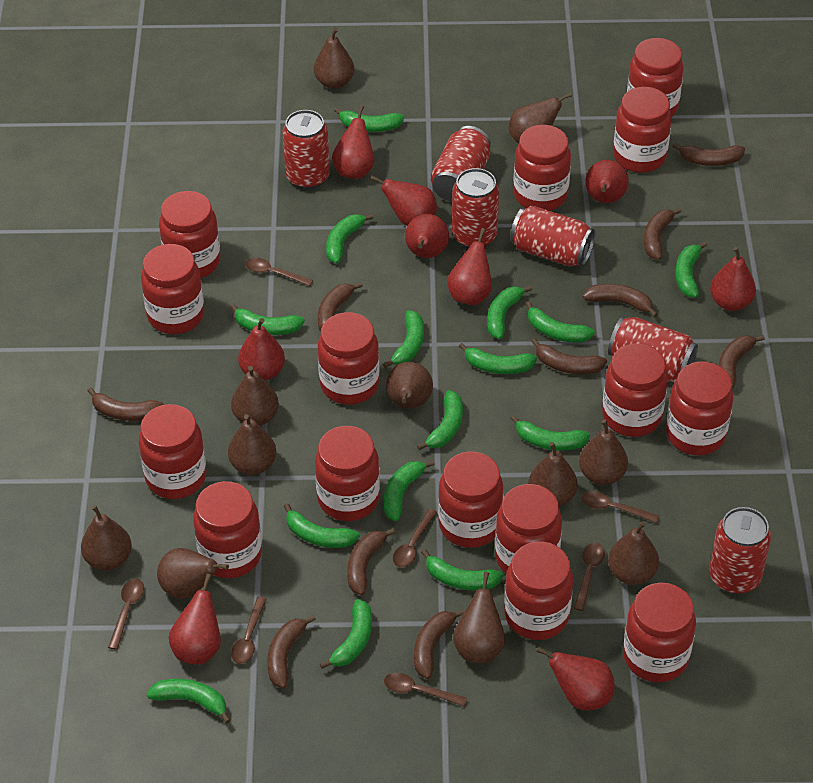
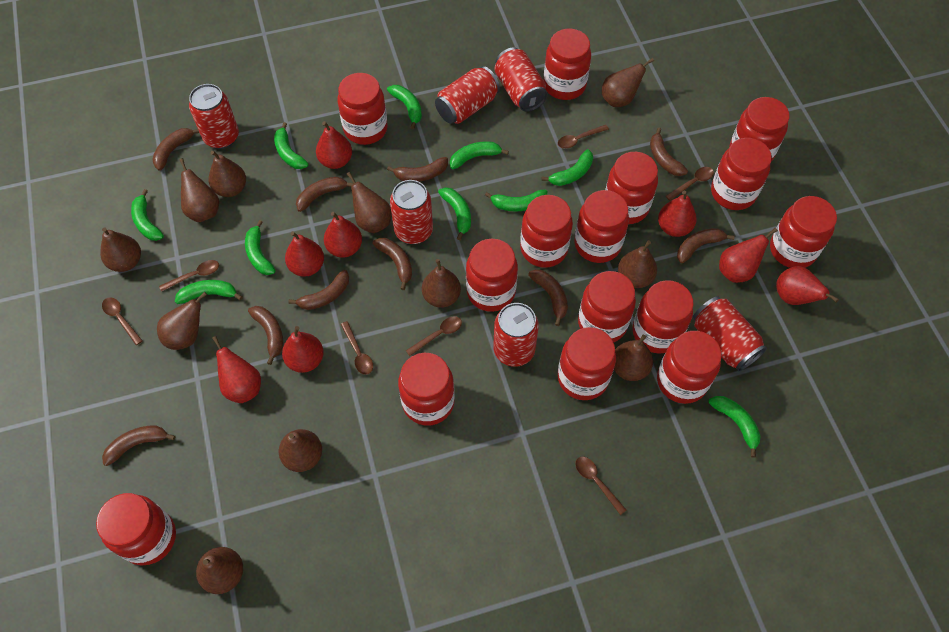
green banana: [147,679,231,724] [230,304,305,335] [284,503,359,548] [320,599,372,669] [326,214,373,263] [334,107,404,132] [383,310,424,368] [384,460,435,521] [417,390,463,450] [421,549,503,591] [459,343,537,374] [487,285,532,339] [510,415,590,450] [525,301,595,343] [675,241,707,297] = 15 -> [131,189,164,241] [175,280,243,304] [245,220,276,275] [274,122,308,169] [387,85,422,130] [438,187,471,240] [450,141,509,169] [485,190,548,212] [541,149,593,186] [708,396,761,458] = 10
red pear: [169,574,221,664] [238,318,285,380] [332,105,374,179] [370,175,437,226] [405,214,449,258] [447,228,492,305] [536,647,615,710] [585,160,629,203] [710,247,756,311] = 9 -> [212,336,261,403] [282,326,324,373] [285,231,324,277] [316,121,352,169] [324,212,362,258] [658,191,697,237] [719,228,778,283] [776,266,839,305] = 8

